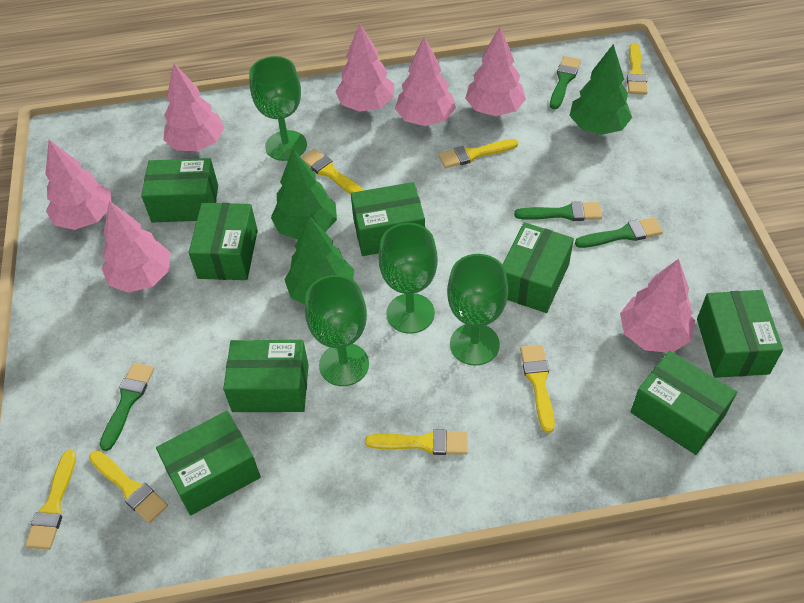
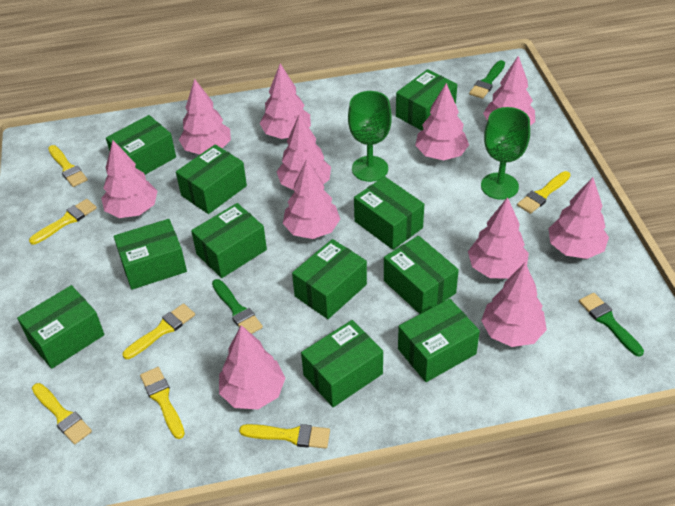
green box: [141,158,218,223] [156,411,261,515] [189,203,258,280] [223,340,309,412] [351,182,425,256] [502,222,574,313] [631,351,737,455] [697,290,783,378] = 8 -> [17,285,105,369] [106,115,176,175] [114,219,187,290] [176,144,247,214] [191,203,267,278] [292,239,367,319] [301,320,383,407] [354,176,424,250] [384,236,459,314] [396,69,457,131] [398,299,480,382] = 11
green brush: [99,363,154,451] [514,201,602,221] [550,56,581,109] [575,217,663,248] = 4 -> [212,279,263,334] [469,60,505,99] [579,293,644,357] = 3
green goblet: [249,56,307,161] [305,275,369,386] [379,223,438,334] [447,254,508,366] = 4 -> [348,91,392,182] [481,107,530,200] = 2
green tree: [271,149,337,240] [284,215,354,305] [569,44,632,135] = 3 -> none = 0
pink tree: [45,140,111,230] [102,201,170,293] [163,63,225,151] [335,23,394,112] [395,37,456,126] [465,27,526,116] [620,259,695,353] = 7 -> [101,140,157,218] [179,78,231,155] [219,325,285,409] [259,64,311,139] [277,113,331,190] [283,159,340,239] [415,83,469,160] [468,197,529,279] [481,263,547,347] [483,56,535,125] [548,177,609,259] = 11

